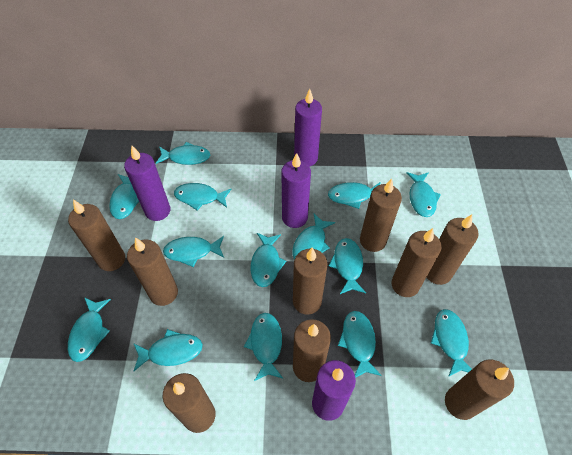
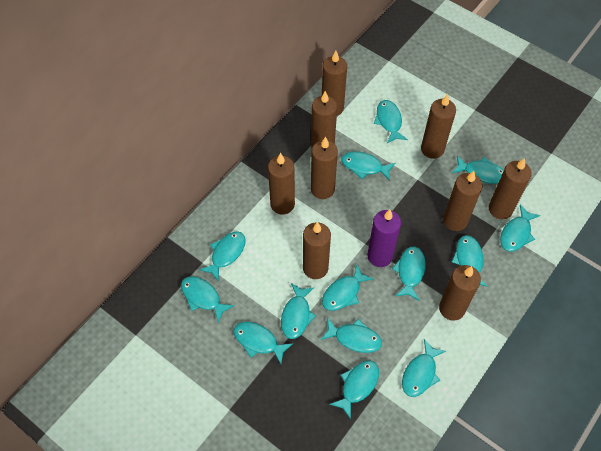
purple candle: [124,146,170,221] [281,153,311,228] [294,89,322,167] [312,360,356,421] = 4 -> [367,209,401,267] = 1

